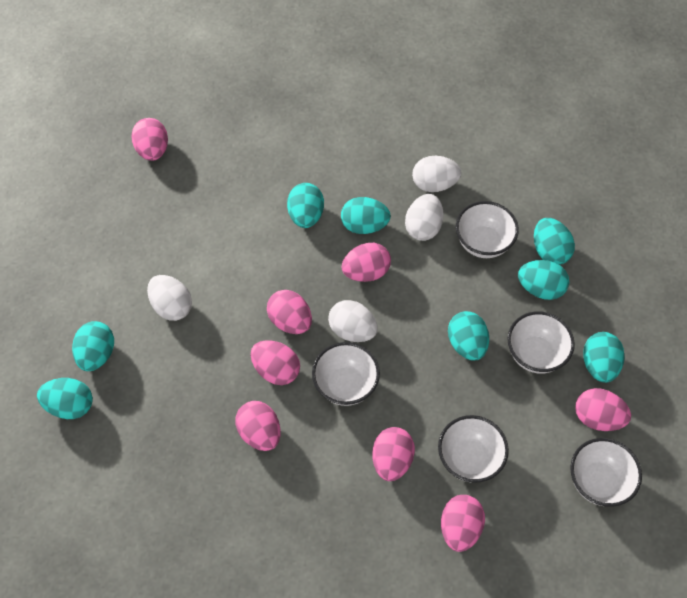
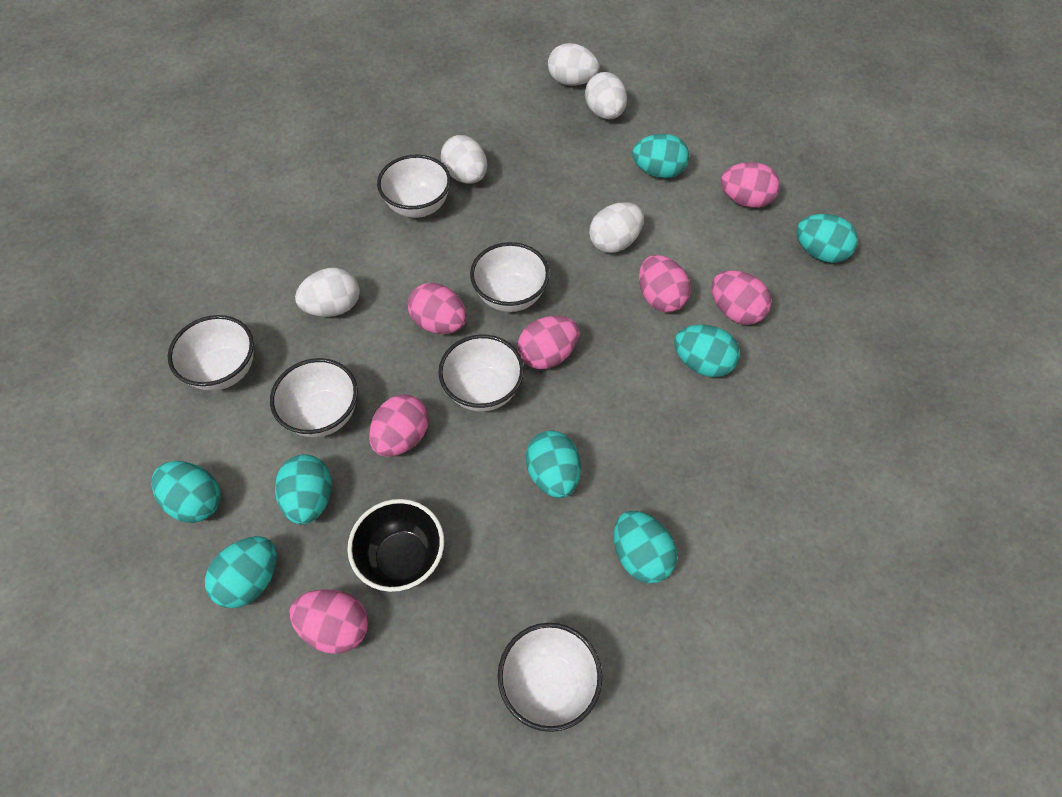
black bowl: none = 0 -> [347,499,444,592] = 1
pink egg: [131,118,168,161] [235,401,281,451] [251,340,300,385] [267,290,312,334] [342,243,391,282] [372,427,415,481] [441,495,485,552] [575,388,631,431] = 8 -> [289,589,368,654] [369,395,429,457] [408,283,467,334] [517,316,579,369] [639,255,691,313] [711,270,771,325] [720,162,780,208] = 7
white bowl: [312,342,380,406] [438,415,509,483] [456,201,519,258] [507,311,575,374] [570,438,642,507] = 5 -> [168,315,254,391] [270,358,358,437] [377,155,451,218] [438,334,524,412] [470,242,550,312] [498,623,602,732] = 6
white egg: [147,275,192,321] [328,300,378,342] [405,194,444,241] [412,156,461,192] = 4 -> [295,268,360,317] [441,135,487,184] [548,43,599,86] [585,72,627,119] [589,202,644,253] = 5

